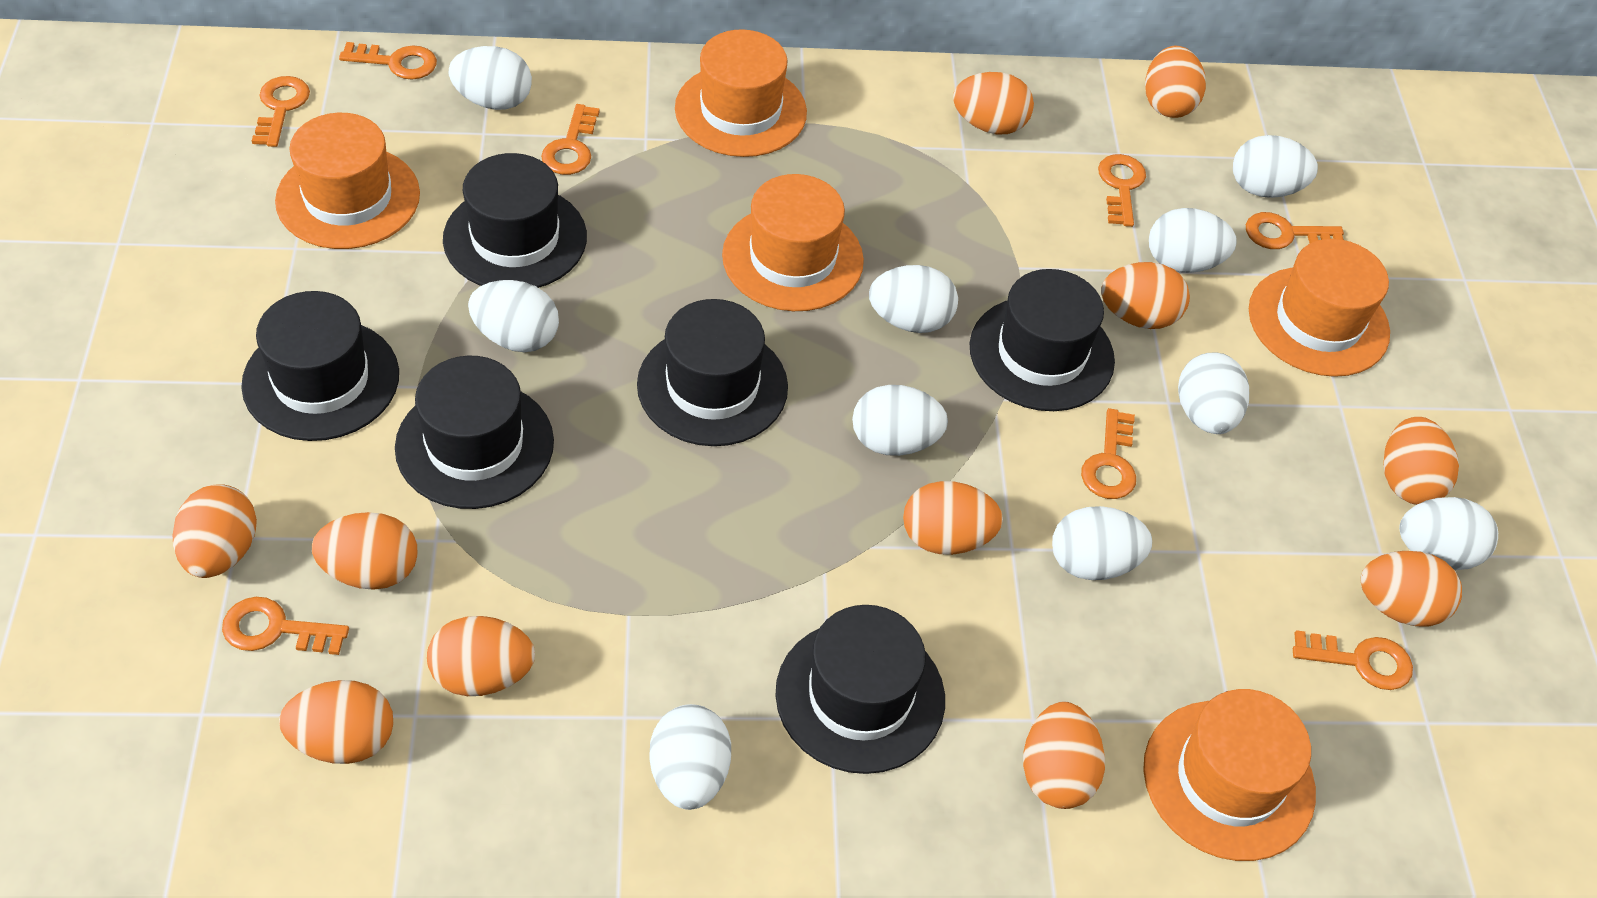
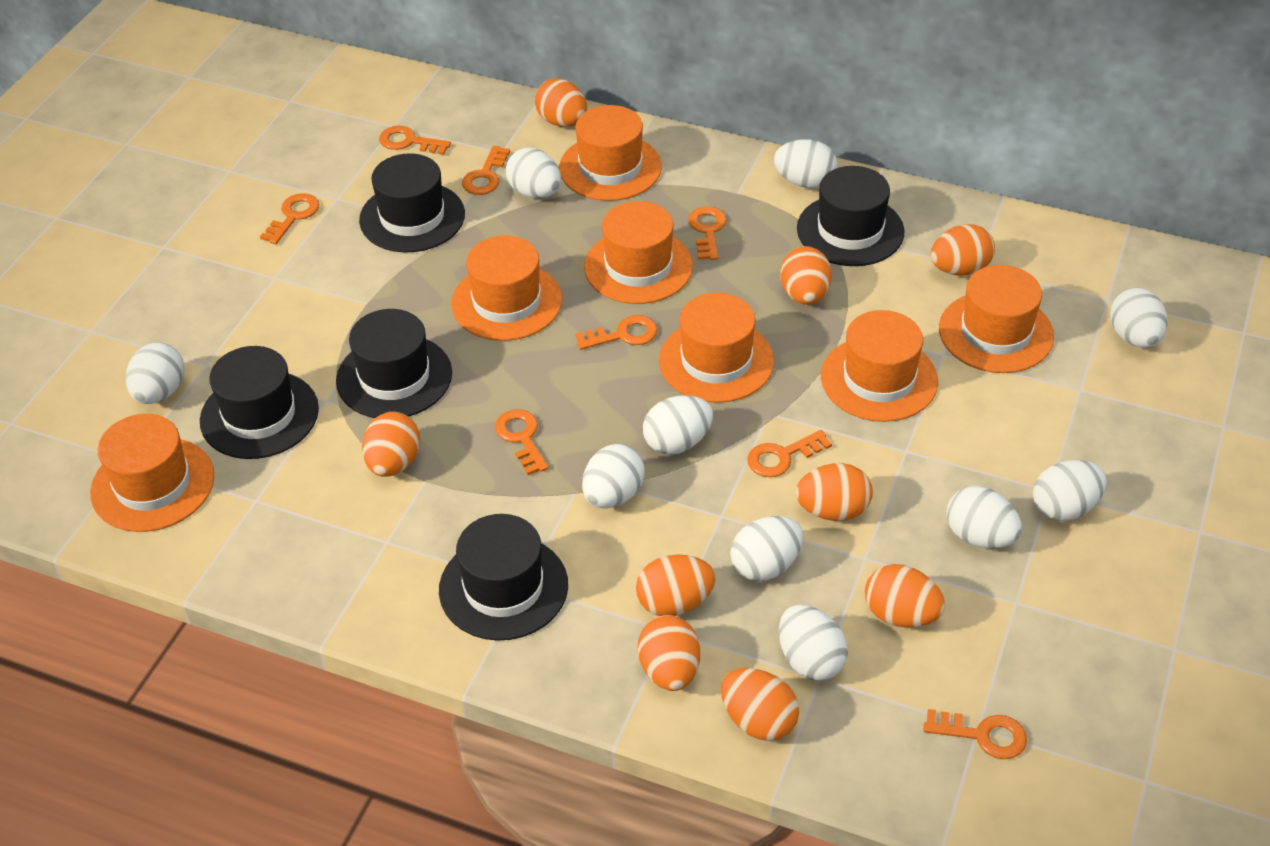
black hat: [241,291,399,441] [395,356,554,509] [443,153,587,288] [637,299,788,446] [775,605,945,774] [970,269,1115,411] = 6 -> [200,346,319,459] [336,309,452,418] [359,153,465,252] [439,514,568,641] [797,166,905,266] = 5
orange egg: [172,484,257,578] [279,680,394,764] [312,512,417,590] [427,616,535,696] [903,481,1003,555] [953,72,1034,134] [1023,702,1105,809] [1101,262,1190,329] [1145,46,1206,118] [1360,551,1462,626] [1383,417,1459,505] = 11 -> [362,412,420,477] [535,78,587,127] [636,554,716,616] [638,615,700,691] [721,668,799,741] [780,246,832,305] [796,463,873,521] [865,564,945,628] [931,224,995,275] = 9
orange hat: [275,113,420,249] [675,29,807,157] [722,174,864,311] [1143,689,1316,861] [1249,239,1390,377] = 5 -> [90,414,214,532] [451,235,562,341] [559,105,662,201] [584,201,693,304] [659,293,774,403] [821,310,938,422] [939,265,1054,373] = 7

